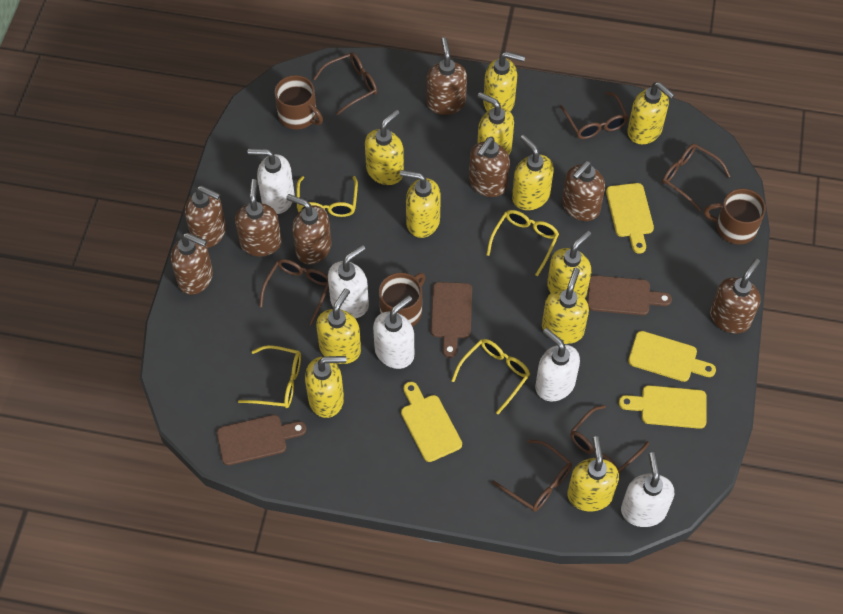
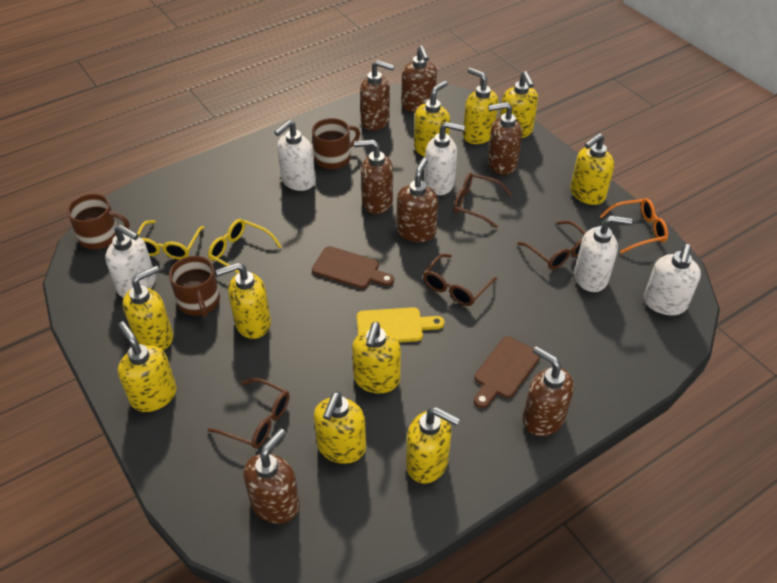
brown cutting board: [217,415,306,465] [431,282,472,358] [587,275,672,315] = 3 -> [312,246,394,289] [474,336,540,408] = 2
brown glasses: [259,259,329,325] [313,52,377,115] [492,439,572,512] [560,92,629,139] [570,405,649,473] [662,144,731,211] = 6 -> [208,378,289,448] [423,254,497,306] [453,172,512,228] [517,221,586,269] = 4
brown soap dispenser: [171,233,213,295] [185,186,226,248] [235,179,282,256] [286,194,331,265] [427,37,467,115] [469,137,510,197] [562,161,605,221] [710,259,761,334] = 8 -> [243,428,300,524] [354,140,393,214] [360,60,395,131] [397,158,438,242] [401,46,437,112] [487,102,522,175] [523,346,574,436] = 7
orange glasses: none = 0 -> [599,198,668,254] = 1
yellow cutting board: [401,382,462,462] [606,183,654,253] [619,385,707,429] [628,331,716,382] = 4 -> [357,307,444,343] = 1
yellow glasses: [238,345,301,408] [296,176,358,217] [451,339,530,414] [486,210,559,276] = 4 -> [137,220,204,259] [208,219,282,274] = 2
yellow soap dispenser: [305,356,347,418] [316,288,361,364] [365,110,404,185] [400,170,441,238] [477,92,514,155] [483,51,525,111] [512,135,554,210] [542,268,589,344] [547,230,591,298] [567,436,619,512] [628,82,675,144] = 11 -> [118,321,177,412] [123,266,173,350] [216,262,271,339] [314,392,366,464] [352,322,401,393] [406,407,460,483] [414,81,450,157] [463,68,499,144] [500,71,538,138] [570,133,614,205] = 10

